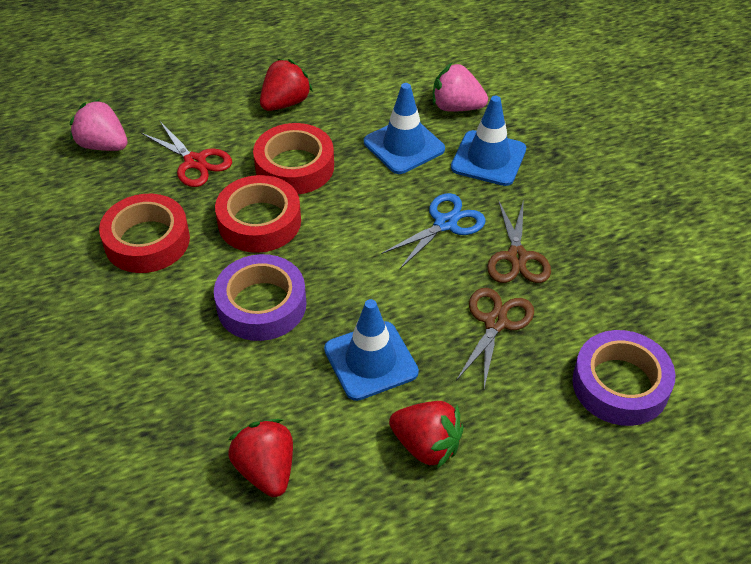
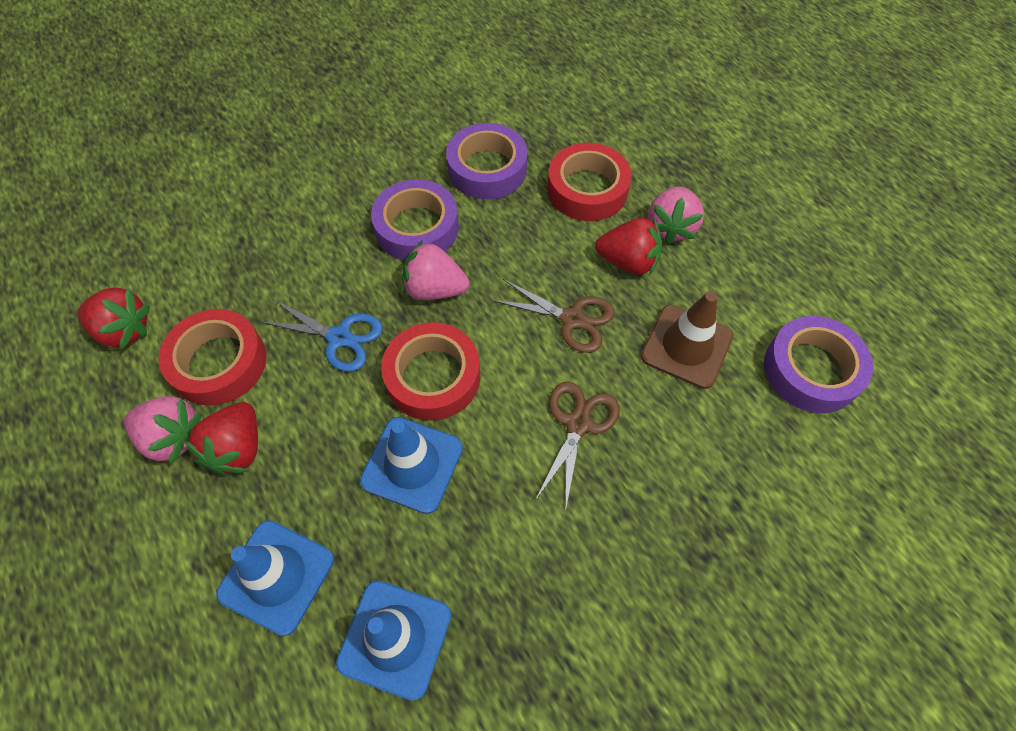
brown traffic cone: none = 0 -> [641,291,733,389] = 1
pink strawberry: [70,99,128,151] [433,63,488,112] = 2 -> [124,396,202,464] [402,240,469,300] [648,187,704,245] = 3
purple tape: [214,254,306,341] [572,330,675,426] = 2 -> [371,179,459,261] [446,123,527,199] [764,316,873,413] = 3
red scissors: [141,121,232,187] = 1 -> none = 0

